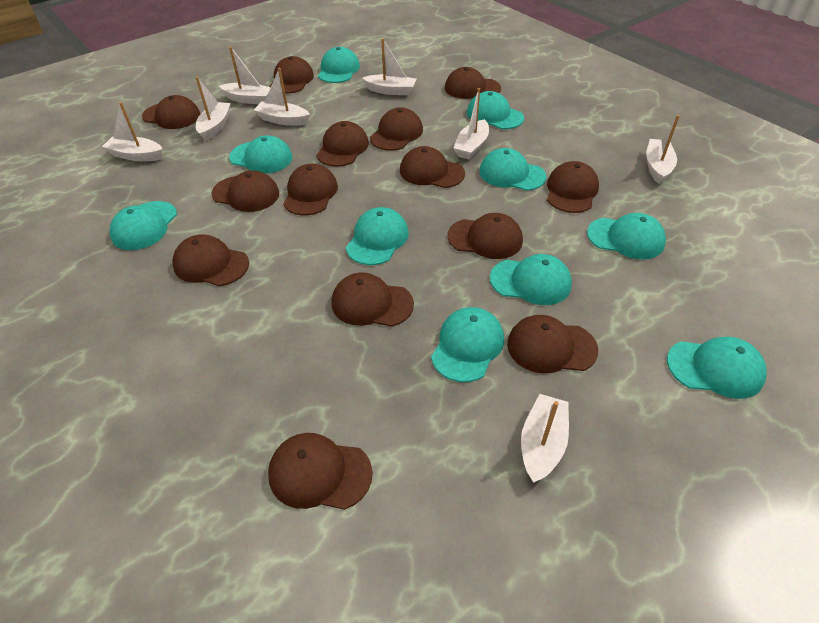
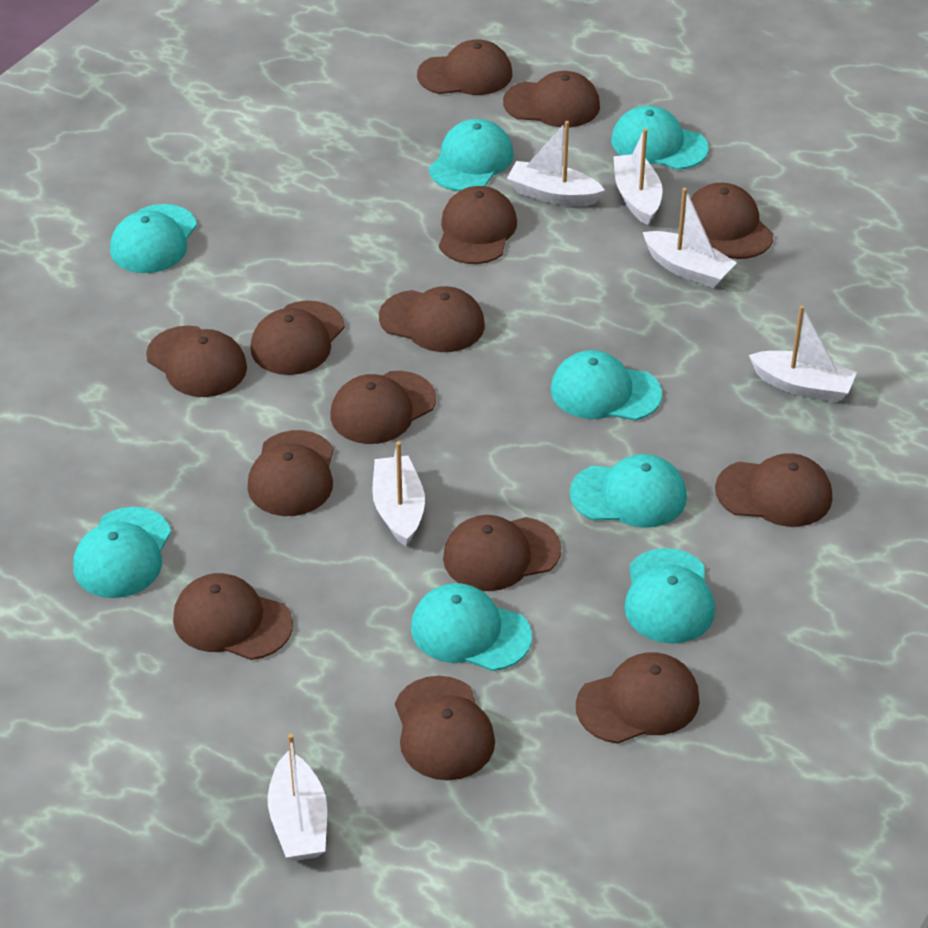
turquoise cap: [110,201,177,250] [229,135,293,173] [318,47,360,83] [346,207,408,265] [431,307,504,382] [467,91,524,129] [479,148,547,191] [490,254,572,305] [587,213,666,259] [667,337,767,399] = 10 -> [73,507,171,598] [110,204,197,273] [411,583,532,671] [429,119,514,191] [551,350,662,421] [570,454,687,528] [611,106,709,170] [624,548,715,644] = 8
white boat: [102,102,163,161] [195,77,231,141] [219,46,271,104] [254,68,310,126] [362,38,416,95] [453,88,489,159] [521,394,569,483] [646,115,680,184] = 8 -> [268,734,327,861] [372,441,425,546] [507,121,605,206] [613,128,663,225] [643,188,737,288] [749,305,857,402] = 6

